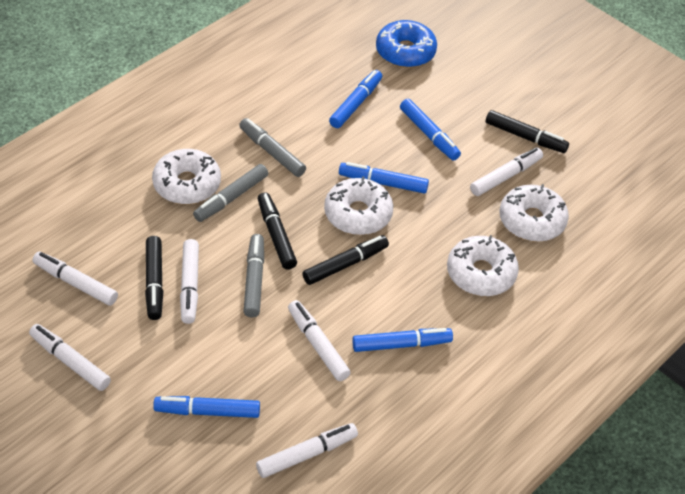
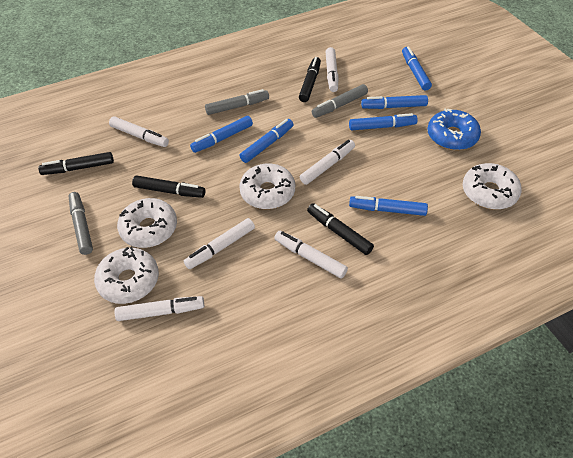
blue marker: [153,396,260,418] [329,70,382,128] [339,162,429,194] [352,328,453,352] [400,99,461,160] = 5 -> [190,116,253,153] [240,119,294,163] [349,113,418,131] [349,196,428,216] [361,95,428,109] [402,46,432,91] = 6

